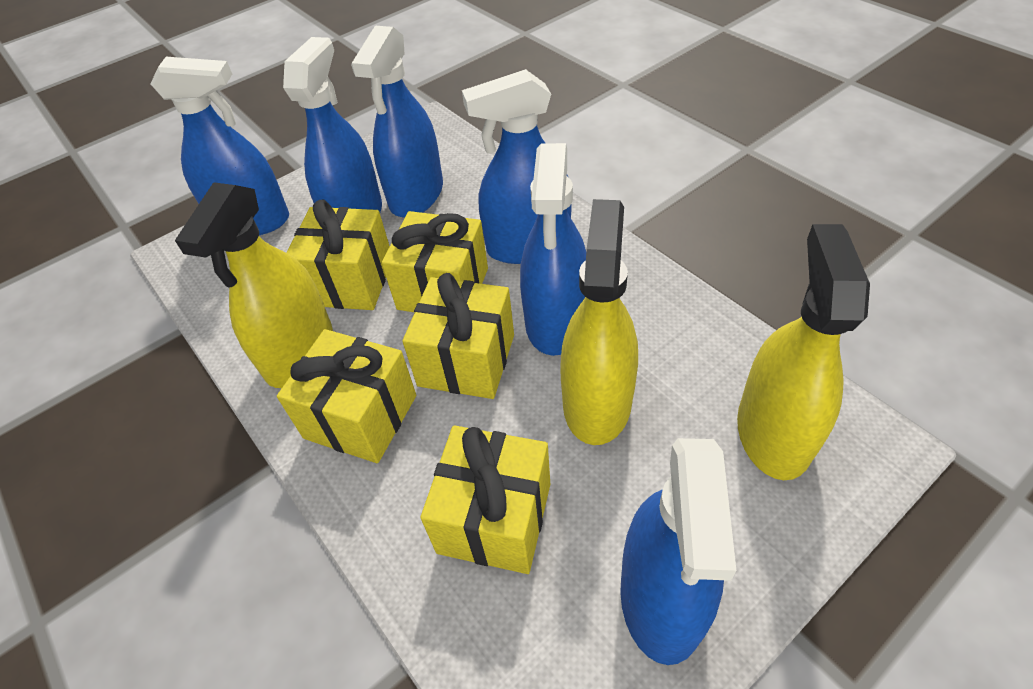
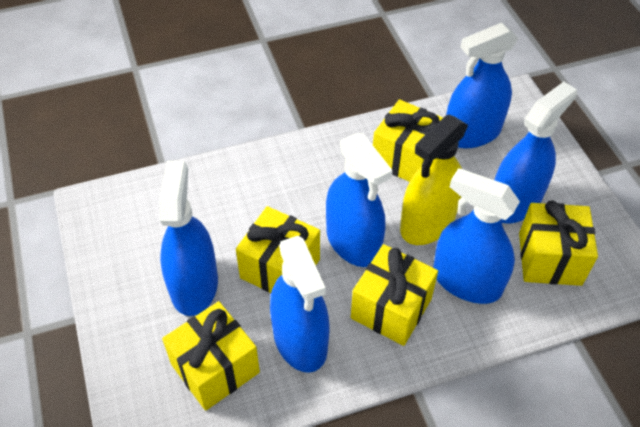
yellow spray bottle: [175,182,333,388] [560,199,638,445] [737,224,870,480] = 3 -> [400,114,468,245] = 1

